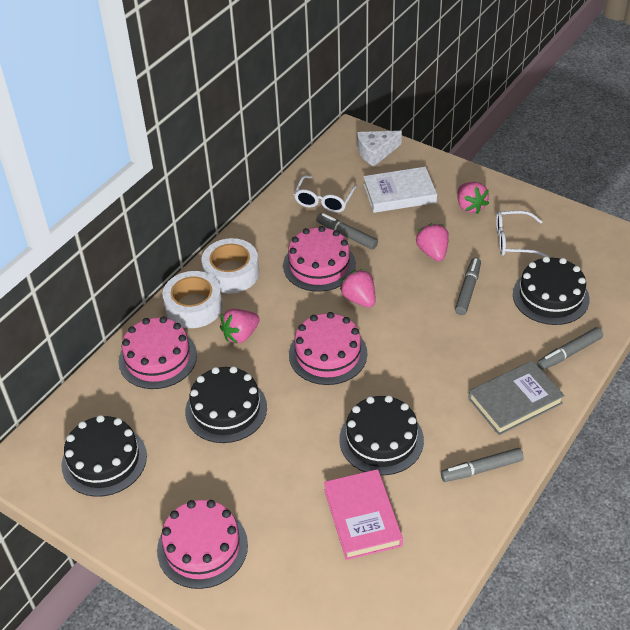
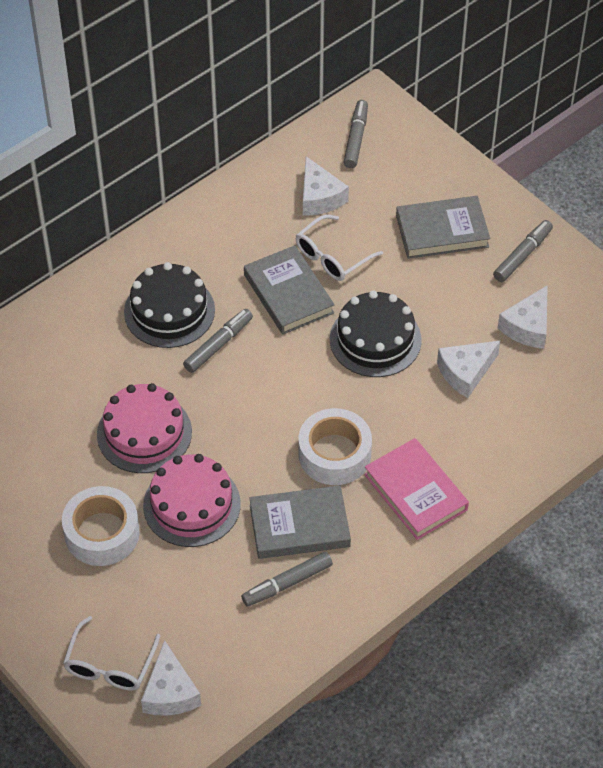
black cake: [62,415,147,497] [185,366,267,443] [339,395,424,475] [513,256,590,325] = 4 -> [124,262,215,348] [330,290,421,377] = 2
grey book: [468,361,565,435] = 1 -> [244,245,335,335] [249,486,351,559] [396,196,490,259] = 3
pink cake: [119,317,197,389] [157,500,248,589] [283,226,356,292] [289,312,368,385] = 4 -> [97,383,192,473] [143,454,241,547] = 2
pink strawberry: [220,309,260,344] [340,269,375,308] [416,223,449,261] [457,182,489,214] = 4 -> none = 0
white book: [363,167,437,213] = 1 -> none = 0
white cheese: [357,131,402,167] = 1 -> [141,640,201,716] [303,156,349,216] [437,341,500,398] [498,285,548,349] = 4

